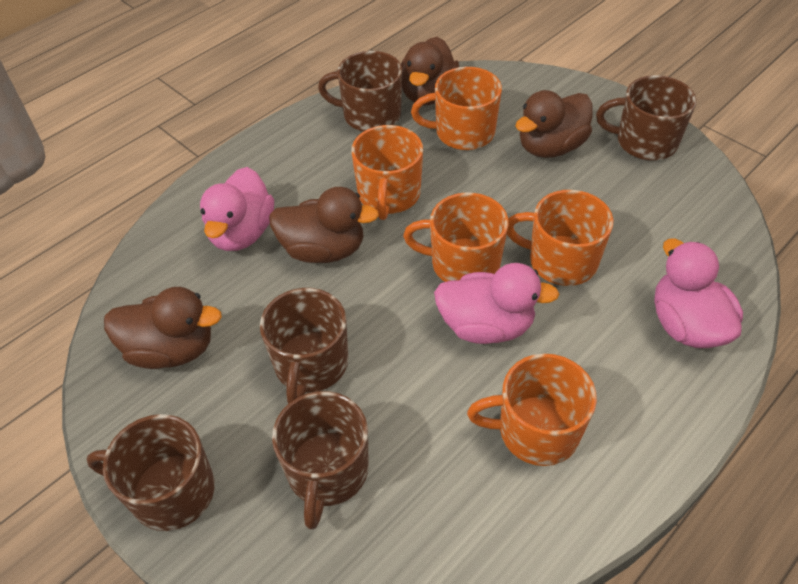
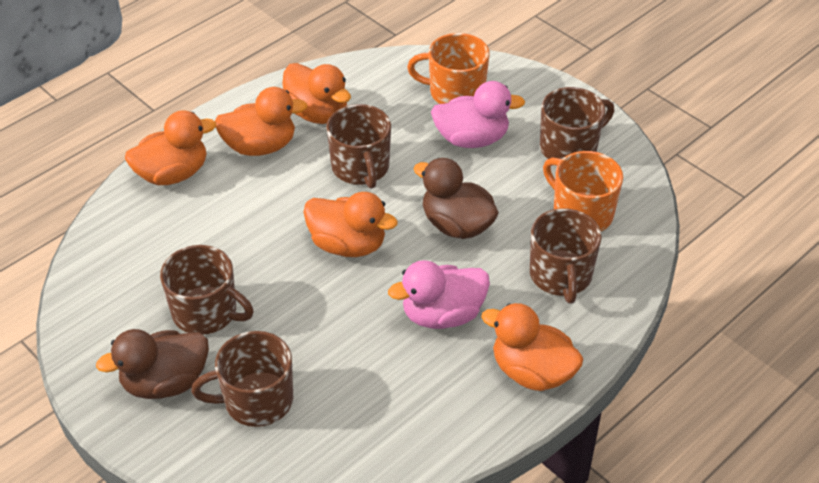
brown duck: [104,287,222,369] [269,187,379,263] [401,37,459,105] [515,90,593,158] = 4 -> [96,329,209,399] [413,158,499,239] = 2
orange duck: none = 0 -> [125,110,216,185] [215,87,308,156] [282,63,351,124] [303,192,398,257] [481,303,583,391] = 5
orange mug: [351,125,423,220] [403,192,509,282] [411,67,502,150] [467,354,597,466] [507,190,614,286] = 5 -> [407,33,489,104] [543,151,623,231] = 2
pink duck: [200,167,274,251] [434,263,559,344] [655,239,743,348] = 3 -> [388,260,490,329] [431,81,525,148] = 2

